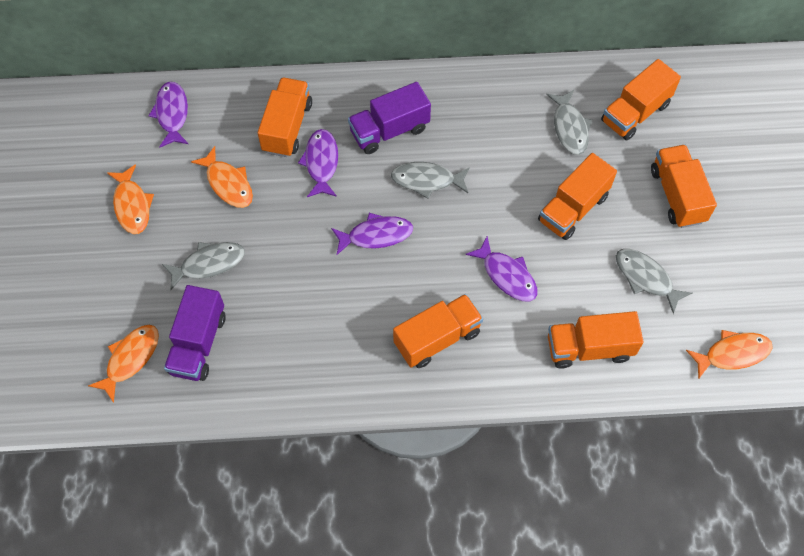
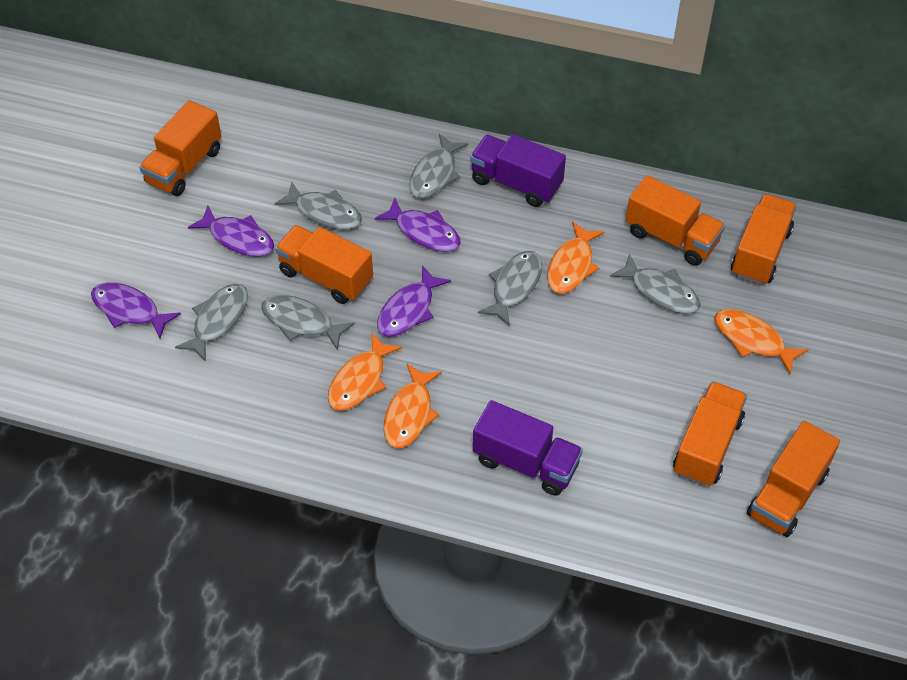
grey fish: [162,242,245,290] [391,162,470,199] [546,90,592,155] [616,249,692,314] = 4 -> [175,284,248,362] [261,295,355,350] [274,182,362,230] [409,134,469,199] [478,251,542,326] [610,254,700,314] = 6

